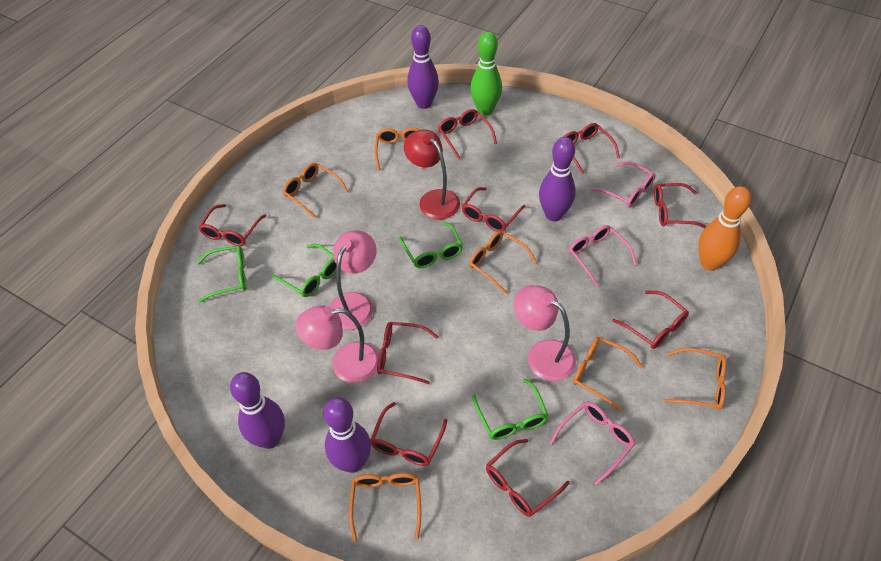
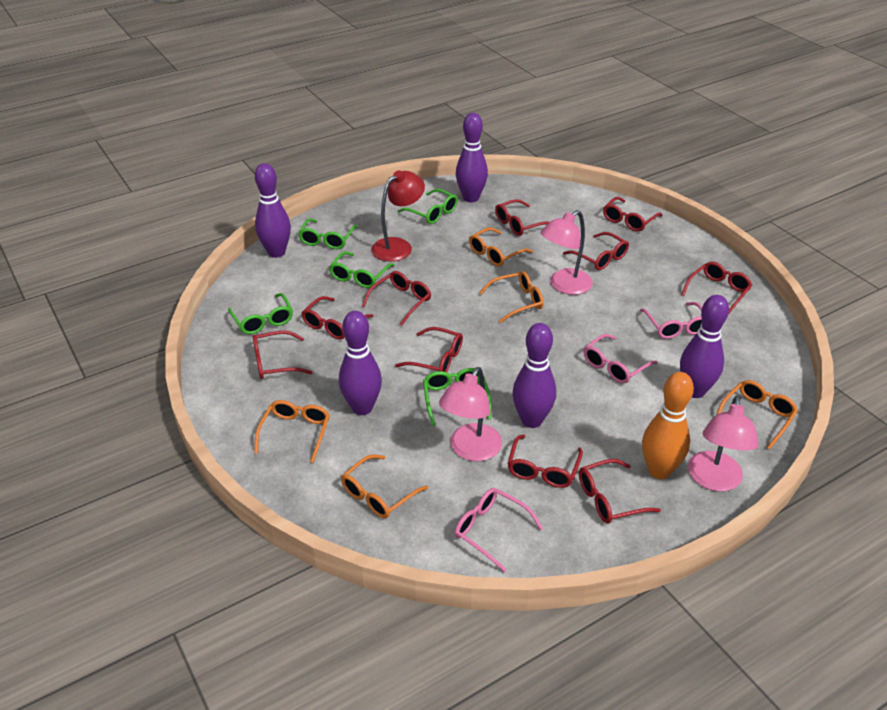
green bowling pin: [470,31,502,115] = 1 -> none = 0
green glasses: [197,245,246,303] [272,244,336,297] [399,222,463,268] [472,378,548,440] = 4 -> [228,293,293,334] [298,218,358,249] [329,252,395,288] [398,189,458,224] [423,368,491,426] = 5
orange glasses: [283,163,348,219] [349,473,421,542] [375,128,424,171] [469,231,537,294] [573,337,643,411] [663,348,726,410] = 6 -> [254,400,330,463] [341,454,428,518] [469,228,533,266] [479,271,544,323] [716,380,798,449] = 5
purple bowling pin: [230,372,285,449] [324,397,371,473] [407,25,439,109] [539,137,576,221] = 4 -> [255,163,291,258] [339,311,382,415] [456,113,488,202] [512,323,556,428] [680,295,729,398] = 5
red glasses: [198,204,266,246] [371,402,448,466] [377,322,439,384] [438,109,497,159] [462,187,526,232] [486,439,570,517] [563,123,620,174] [612,291,689,349] [654,183,707,228] = 9 -> [253,331,313,379] [301,296,374,339] [362,271,431,326] [395,327,463,372] [495,199,549,236] [507,435,583,488] [563,232,629,270] [579,459,661,524] [603,197,663,231] [681,262,752,315] = 10

